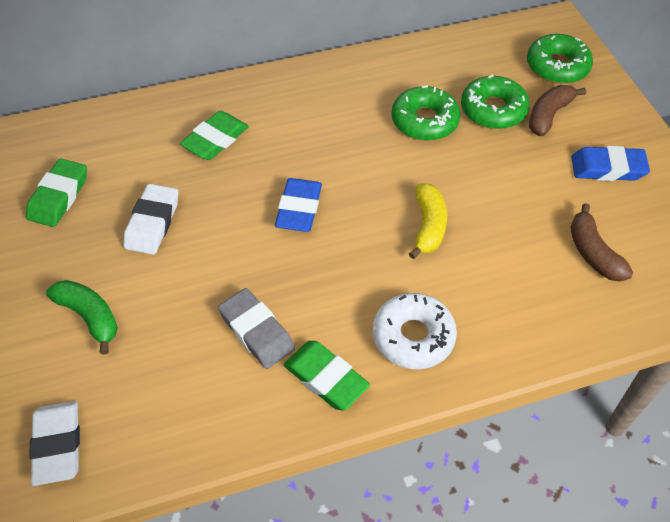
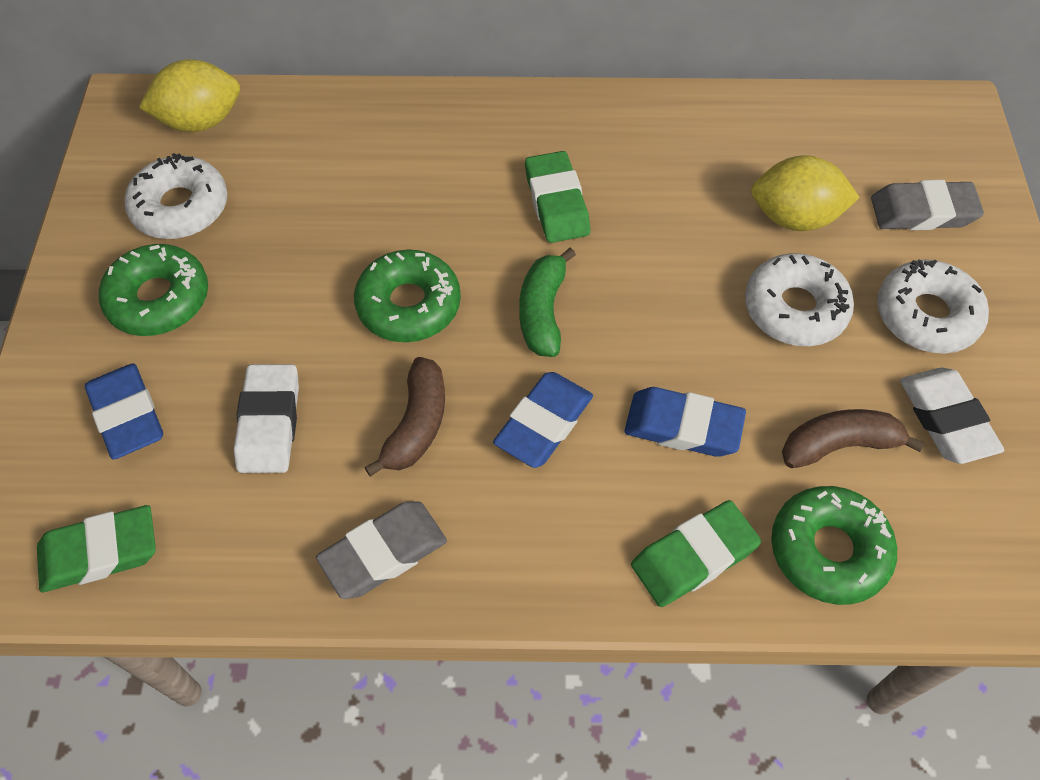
blue eraser: [275,178,322,232] [571,146,650,181] = 2 -> [85,363,163,460] [493,372,593,468] [624,387,746,457] = 3
grey eraser: [218,288,295,369] = 1 -> [316,501,447,599] [871,180,984,230] = 2
white donut: [373,293,457,369] = 1 -> [124,153,227,239] [745,253,854,346] [877,260,989,354] = 3
yellow banana: [409,183,447,259] = 1 -> none = 0
yellow lemon: none = 0 -> [139,60,240,132] [751,155,860,231] = 2

